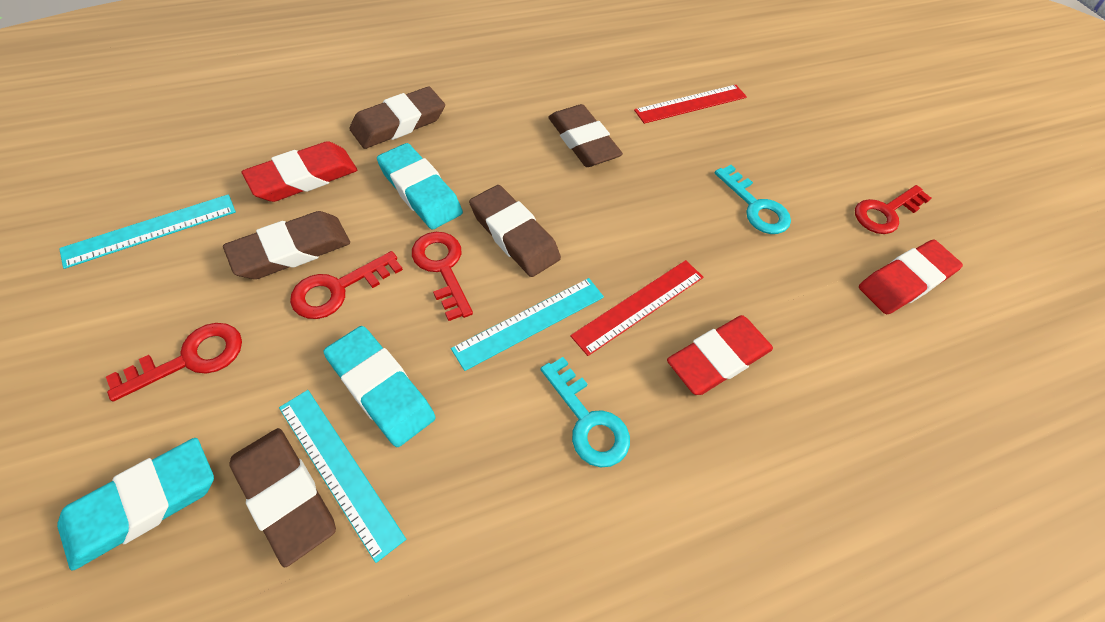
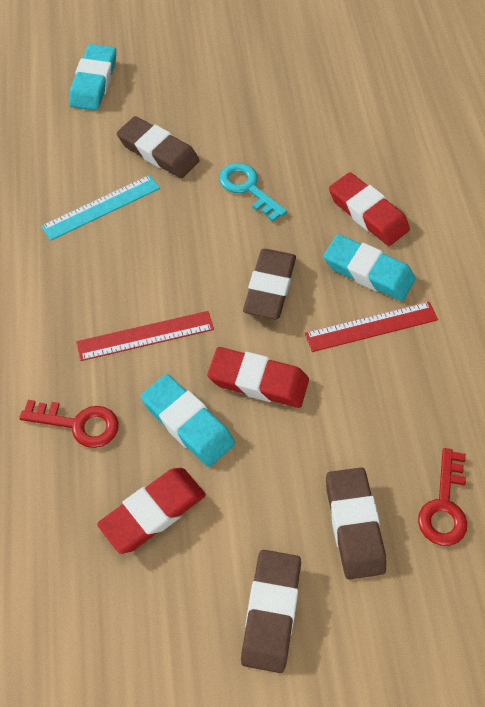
brown eraser: [223,211,350,279] [229,428,336,567] [349,87,445,149] [469,185,561,277] [548,104,623,167] = 5 -> [117,116,199,178] [241,550,301,673] [243,249,296,319] [326,467,386,580] = 4
red key: [106,323,242,401] [290,251,403,319] [412,232,473,321] [855,185,932,234] = 4 -> [19,400,119,448] [418,448,467,546] = 2
turquoise key: [540,357,630,467] [715,165,791,234] = 2 -> [219,163,287,222] = 1
turquoise ruler: [59,194,236,269] [279,390,406,563] [451,278,604,371] = 3 -> [41,175,160,241] = 1

